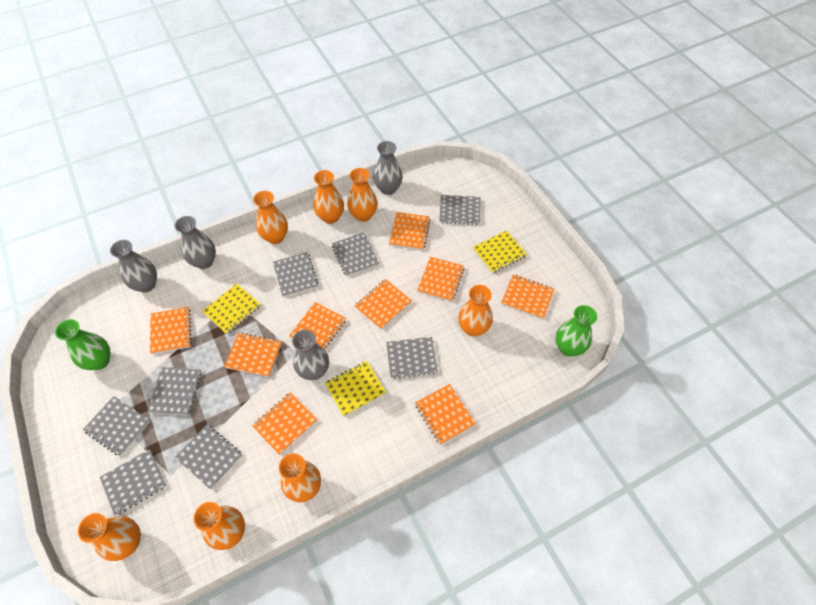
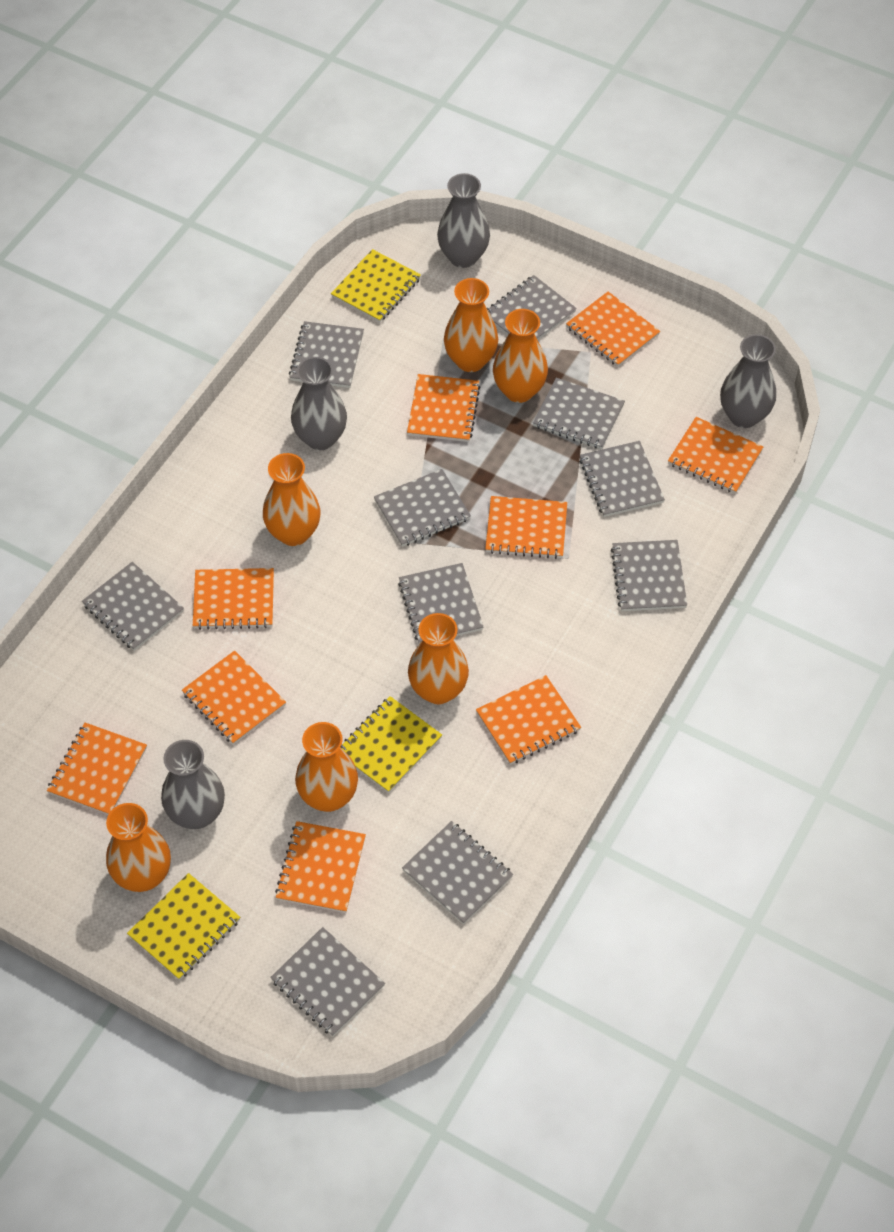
green vase: [55,319,110,370] [556,305,597,356] = 2 -> none = 0
grey notebook: [83,396,150,456] [100,449,166,515] [147,367,201,416] [175,425,242,489] [273,252,319,297] [332,232,380,276] [386,337,438,379] [439,195,481,225] = 8 -> [82,562,184,651] [270,927,385,1036] [289,321,364,388] [374,469,471,547] [398,563,483,644] [402,821,513,924] [487,275,577,340] [533,378,625,449] [579,441,665,517] [611,540,687,611] = 10
orange vase: [78,513,141,561] [193,502,245,550] [253,191,288,244] [279,453,321,502] [313,170,344,224] [347,168,377,222] [458,285,493,337] = 7 -> [106,803,171,892] [263,453,320,546] [295,722,358,812] [408,613,469,704] [444,278,498,372] [493,309,548,403] = 6

